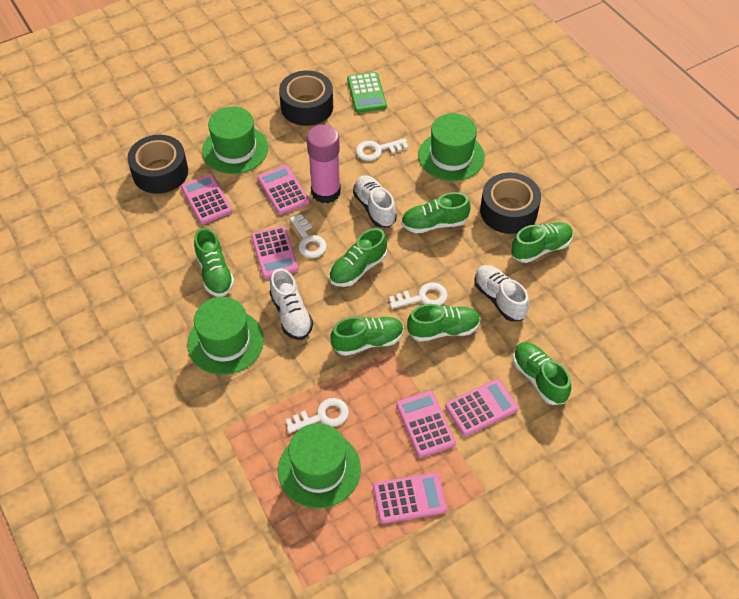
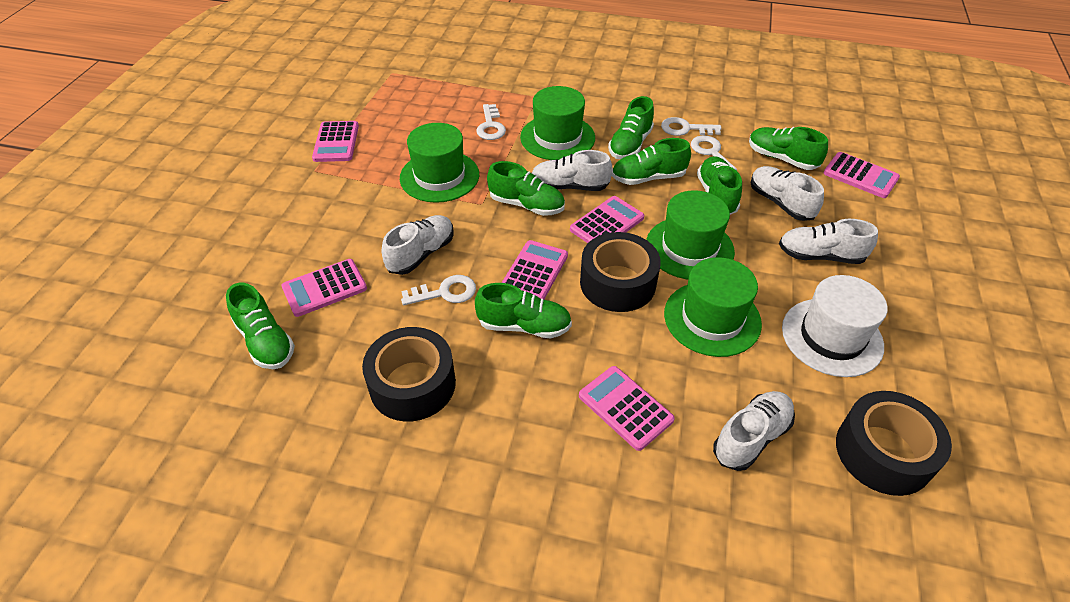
green calculator: [347,72,387,113] = 1 -> none = 0
pink glue stick: [307,124,341,203] = 1 -> none = 0
white hat: none = 0 -> [782,275,887,377] = 1
white shoe: [270,268,313,340] [353,175,397,228] [474,265,529,322] = 3 -> [382,215,454,275] [532,150,613,191] [713,391,795,471] [751,166,824,221] [779,219,878,264] = 5

